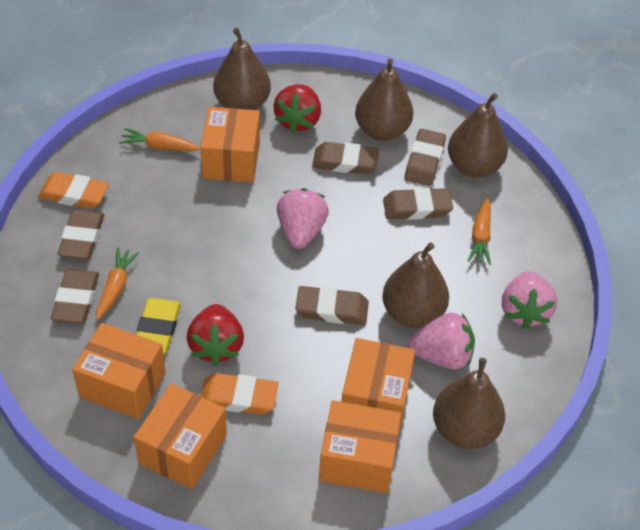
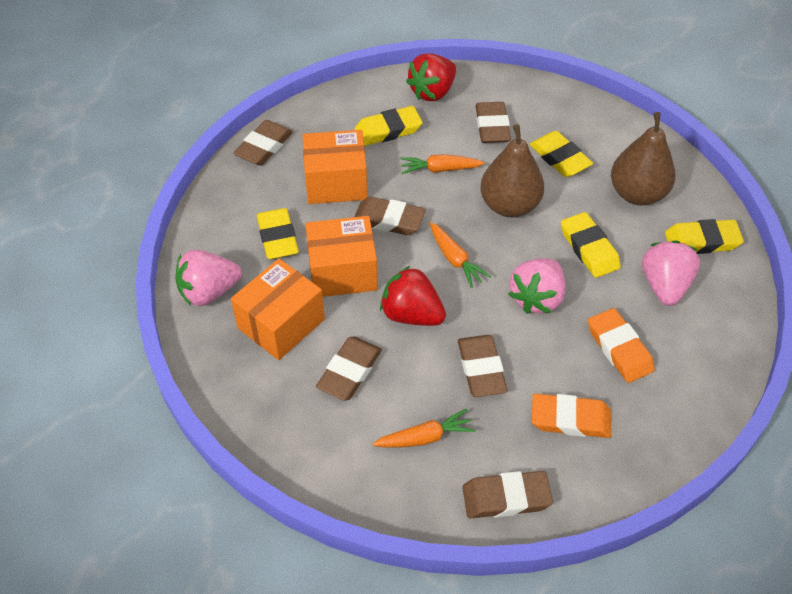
brown pear: [213,28,271,110] [355,58,414,141] [382,243,449,328] [433,358,505,449] [448,93,508,177] = 5 -> [480,124,544,218] [611,112,675,206] = 2
orange box: [72,323,166,419] [134,383,227,489] [200,107,260,182] [319,400,401,493] [341,338,415,433] = 5 -> [231,259,325,360] [303,130,367,204] [305,216,378,297] = 3
yellow eraser: [137,298,181,354] = 1 -> [257,208,299,259] [355,106,423,146] [529,131,593,177] [561,212,621,278] [665,219,744,254] = 5

